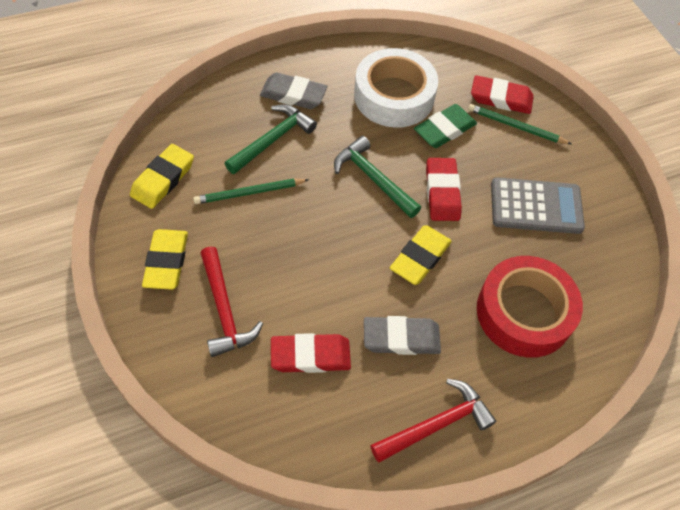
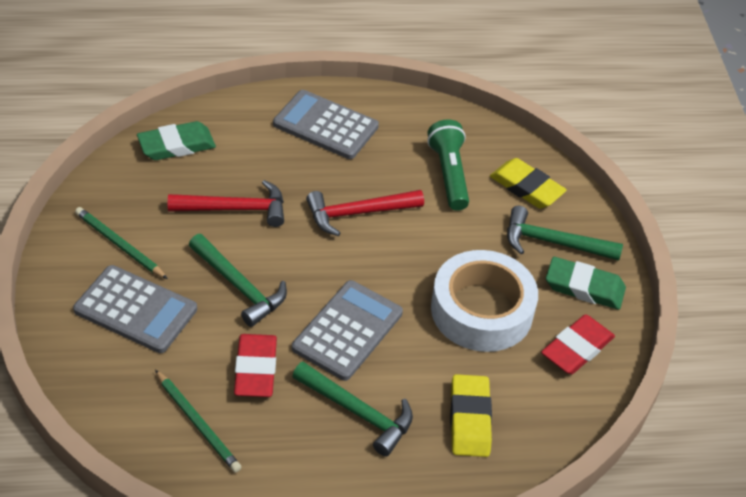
green eraser: [414,104,477,148] = 1 -> [137,121,216,160] [546,257,626,310] = 2
green flashlight: none = 0 -> [427,119,469,211] = 1
green hammer: [225,104,317,174] [334,136,421,218] = 2 -> [189,234,287,327] [292,362,413,456] [507,206,623,261] = 3
grey calculator: [491,177,585,234] = 1 -> [73,265,197,353] [273,90,379,159] [292,280,403,381] = 3
grey eraser: [260,73,327,109] [364,316,441,355] = 2 -> none = 0
red eraser: [271,333,351,373] [426,158,462,221] [471,75,534,114] = 3 -> [234,334,277,397] [541,314,615,375] = 2
red tape: [477,256,583,358] = 1 -> none = 0
yellow eraser: [130,144,194,209] [142,229,188,290] [390,226,452,285] = 3 -> [450,374,492,457] [490,158,567,208] = 2

